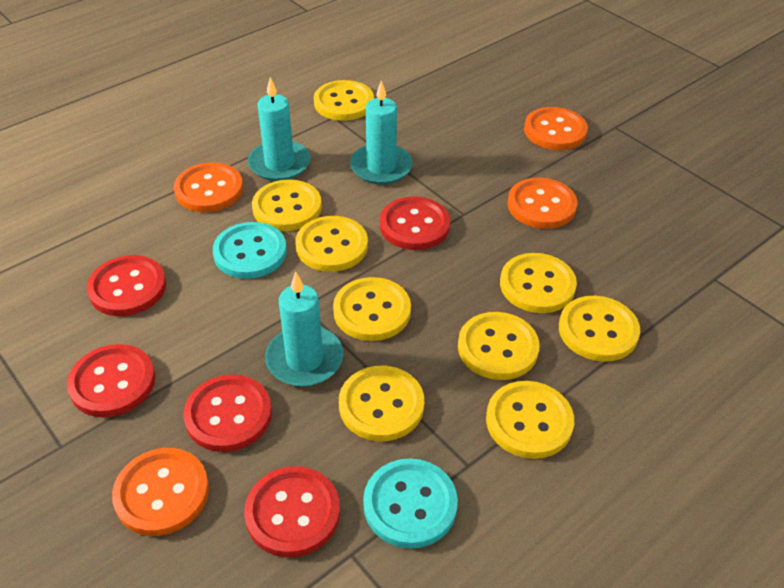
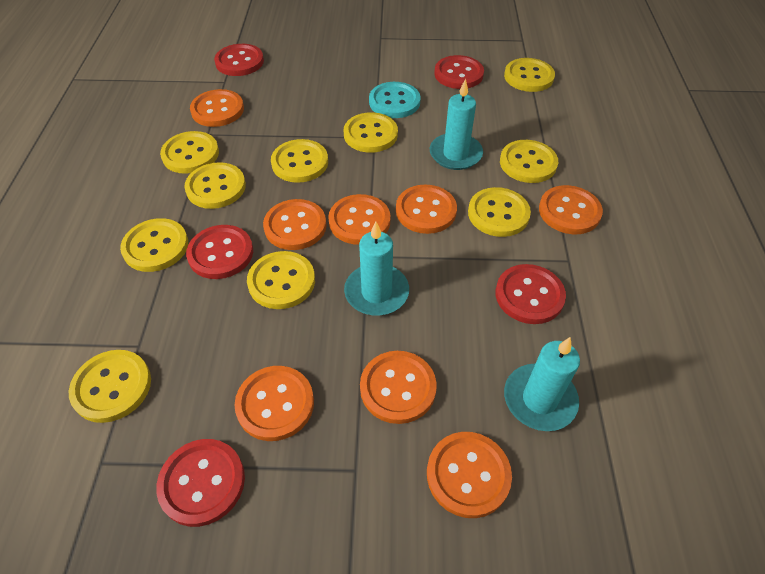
orange button: [112,448,209,536] [174,163,243,212] [507,178,577,229] [524,107,588,150] = 4 -> [190,89,244,127] [235,366,314,441] [263,199,326,250] [328,194,390,245] [360,351,437,424] [396,185,457,234] [427,432,512,518] [539,185,603,234] = 8
turquoise button: [213,222,287,279] [363,458,458,549] = 2 -> [369,82,421,118] = 1
yellow button: [252,179,322,231] [295,216,368,272] [314,80,374,121] [333,277,411,341] [339,366,424,441] [458,312,540,380] [486,381,574,459] [500,253,577,313] [559,296,640,362] = 9 -> [69,350,151,423] [120,218,188,272] [160,131,219,174] [184,162,246,209] [247,251,315,309] [271,139,328,183] [344,112,398,153] [468,187,531,237] [500,140,558,183] [504,58,555,92] = 10

